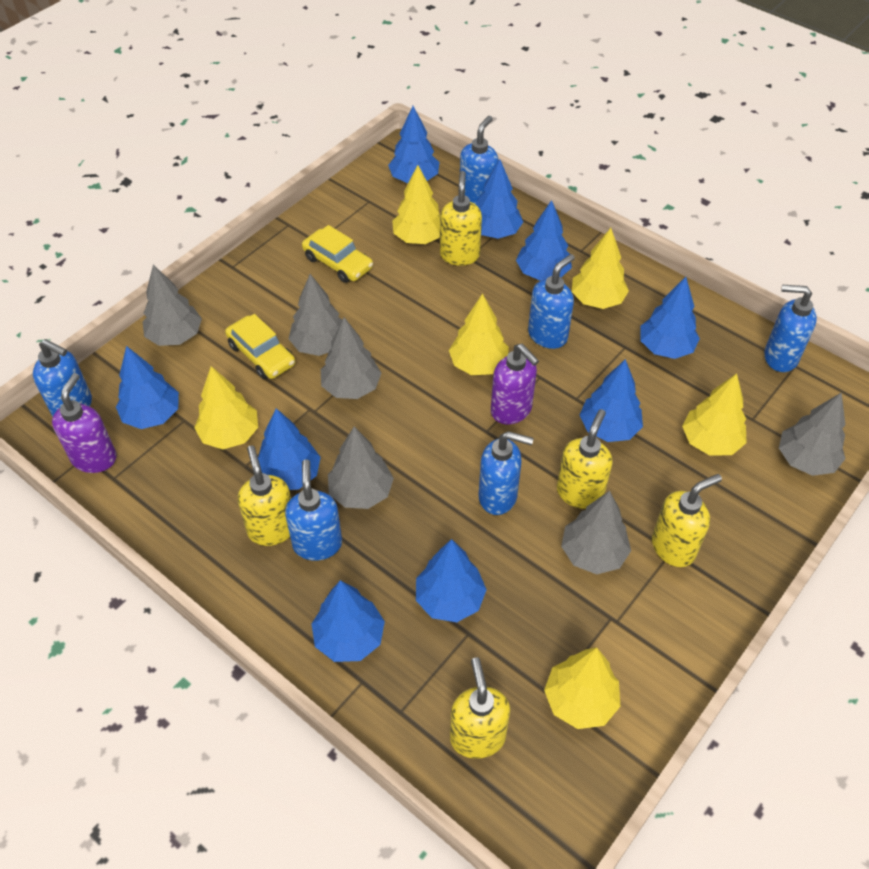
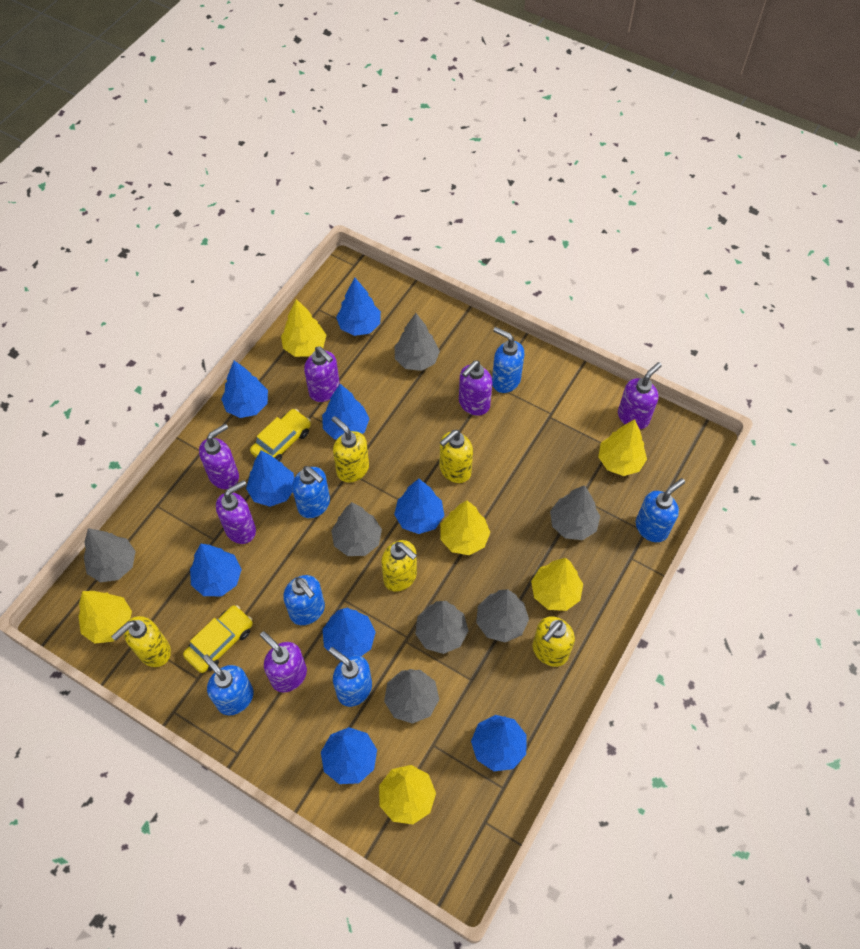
grey tree: [143,265,202,346] [289,274,343,356] [321,317,381,399] [328,426,394,509] [561,491,631,574] [779,392,846,476] = 6 -> [84,528,136,582] [331,502,382,556] [384,669,439,724] [395,313,440,371] [415,601,468,654] [476,589,529,642] [550,485,600,540] = 7
purple soap dispenser: [52,373,117,473] [491,344,539,424] = 2 -> [199,424,239,489] [216,480,256,544] [260,631,307,693] [304,346,340,402] [459,361,492,416] [618,362,662,429] = 6

